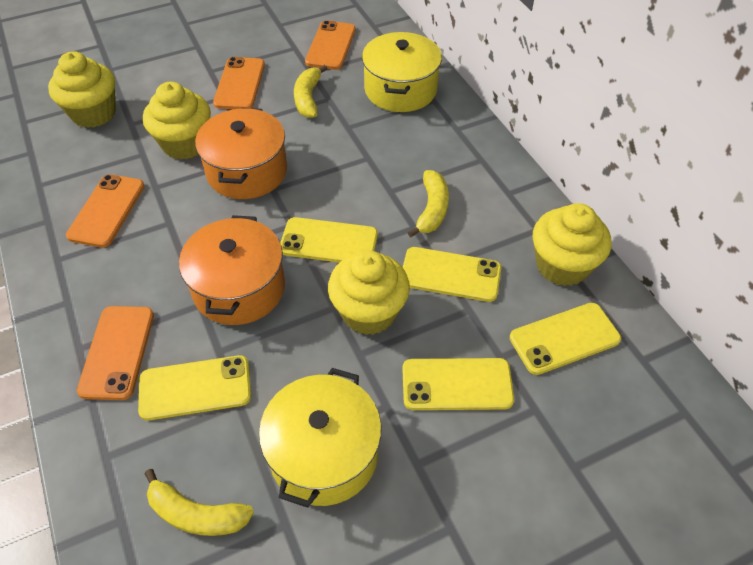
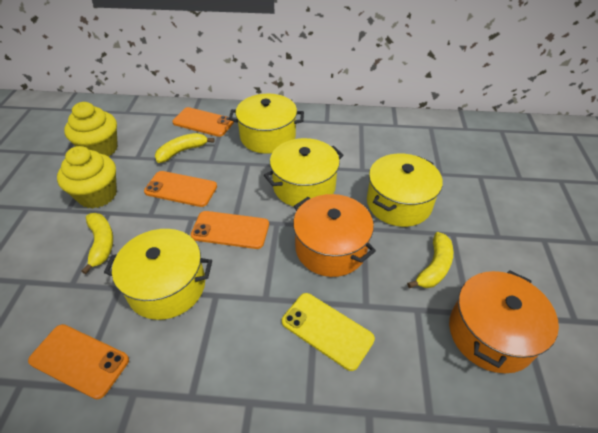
yellow cupcake: [48,51,116,128] [143,82,211,160] [328,250,410,335] [533,203,611,286] = 4 -> [57,146,117,208] [64,102,118,157] = 2
yellow phone: [138,355,251,421] [280,217,378,263] [402,358,514,410] [403,247,501,302] [510,303,621,375] = 5 -> [282,293,375,371] = 1
yellow pot: [259,368,381,508] [362,32,442,112] = 2 -> [104,229,212,320] [229,94,304,154] [264,138,344,208] [367,154,443,227] = 4

